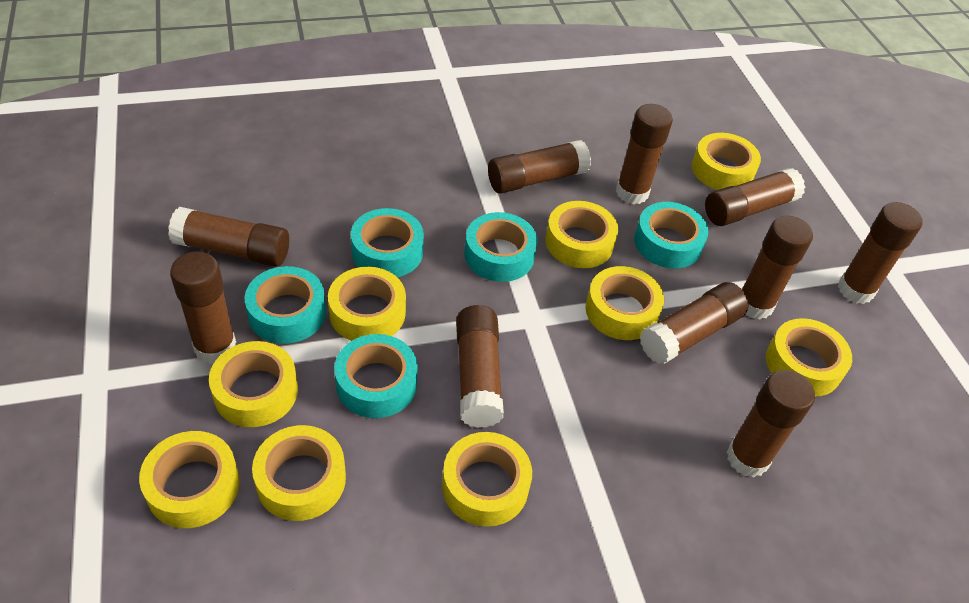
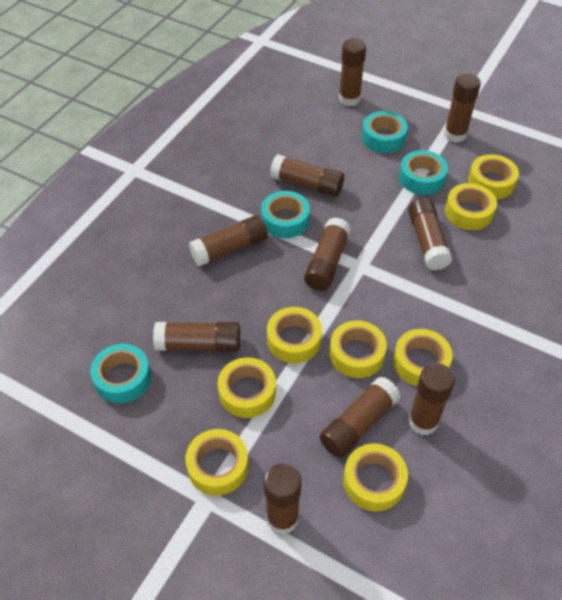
turquoise tape: [245,266,326,344] [334,334,418,418] [351,208,424,277] [464,212,538,282] [634,202,709,269] = 5 -> [90,344,151,403] [261,191,310,238] [362,111,408,153] [399,150,448,195] = 4
yellow tape: [139,431,240,528] [209,341,298,427] [252,425,346,521] [328,267,406,341] [442,432,532,527] [545,201,618,268] [585,266,664,340] [692,133,761,190] [766,318,852,397] = 9 -> [185,429,248,496] [218,357,276,418] [267,307,322,363] [330,321,387,378] [343,444,408,511] [393,329,453,386] [445,183,497,230] [468,154,519,199] = 8

